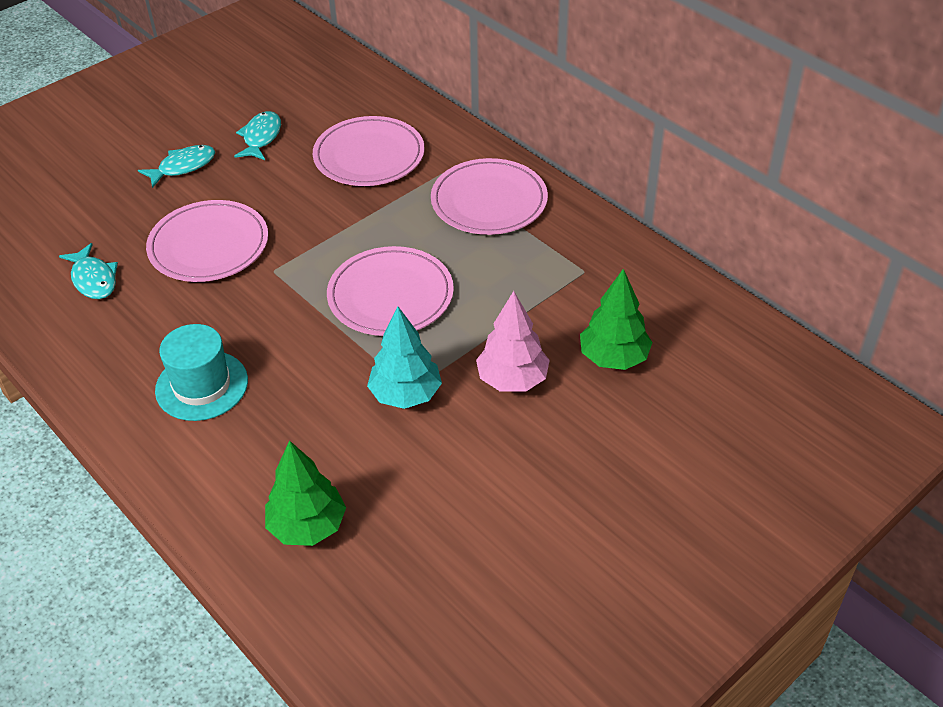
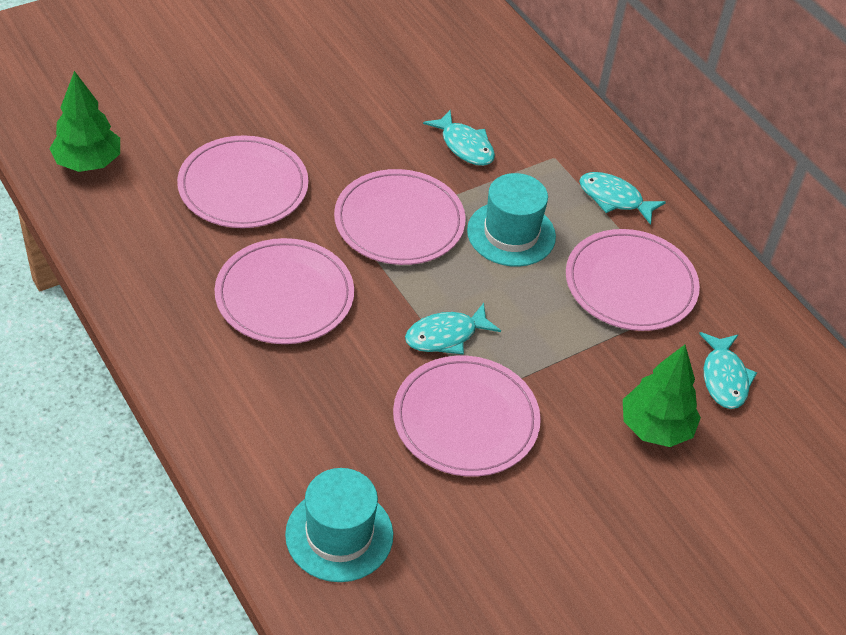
pink plate: [146,200,268,282] [313,116,425,186] [327,246,454,336] [431,158,548,235] = 4 -> [177,135,309,228] [215,238,354,344] [334,169,466,265] [393,356,541,477] [566,229,700,331] = 5
pink tree: [476,291,550,392] = 1 -> none = 0
turquoise fish: [59,243,118,299] [138,145,215,188] [234,111,281,160] = 3 -> [405,303,501,354] [423,110,495,166] [579,172,666,225] [699,332,757,409] = 4
turquoise hat: [155,324,248,421] = 1 -> [285,468,393,582] [467,173,556,267] = 2
turquoise tree: [367,307,442,409] = 1 -> none = 0

